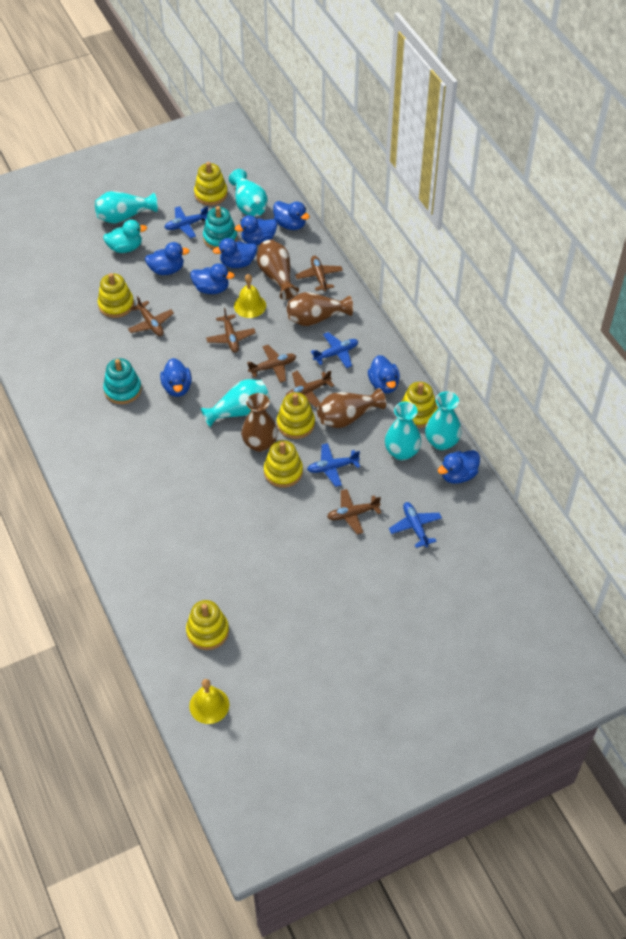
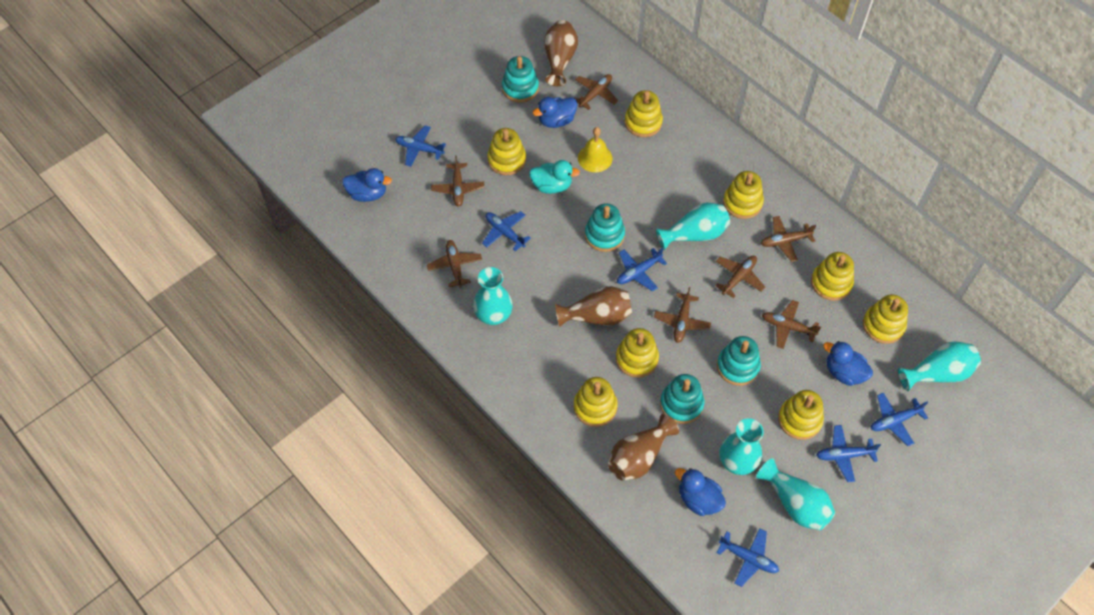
blue duck: [145,242,190,275] [160,358,192,397] [190,263,235,294] [213,238,257,268] [235,215,277,245] [273,201,310,230] [368,355,400,393] [438,450,480,484] = 8 -> [342,168,392,202] [533,97,578,128] [675,468,726,516] [823,341,873,386] = 4
blue plane: [164,206,208,238] [307,443,360,487] [311,332,358,368] [389,502,442,548] = 4 -> [395,125,446,167] [482,211,531,251] [617,248,667,292] [717,528,779,587] [816,425,881,482] [871,393,928,446] = 6
brown plane: [128,296,174,336] [206,308,256,353] [247,345,296,383] [286,370,334,408] [295,256,343,291] [327,489,381,534] = 6 -> [427,240,482,288] [431,155,484,207] [574,74,618,110] [654,287,711,343] [715,256,765,298] [761,216,816,262] [762,300,821,349] = 7
brown vase: [241,393,278,452] [257,239,299,300] [287,292,353,326] [317,388,386,428] = 4 -> [544,20,578,86] [555,286,632,327] [608,414,679,481] = 3
turquoise stacking toy: [103,358,142,404] [203,206,237,249] = 2 -> [502,56,539,103] [585,203,625,252] [660,374,704,424] [717,336,761,386] = 4
yellow bell: [189,679,229,724] [234,274,266,318] = 2 -> [578,127,613,172] = 1
yellow stacking toy: [98,273,134,318] [186,600,229,650] [194,162,228,206] [264,440,303,488] [277,392,315,439] [401,382,437,428] = 6 -> [487,128,526,175] [574,377,618,427] [616,328,659,378] [625,90,663,137] [723,171,764,219] [778,390,824,440] [811,252,854,301] [863,295,908,344] = 8

